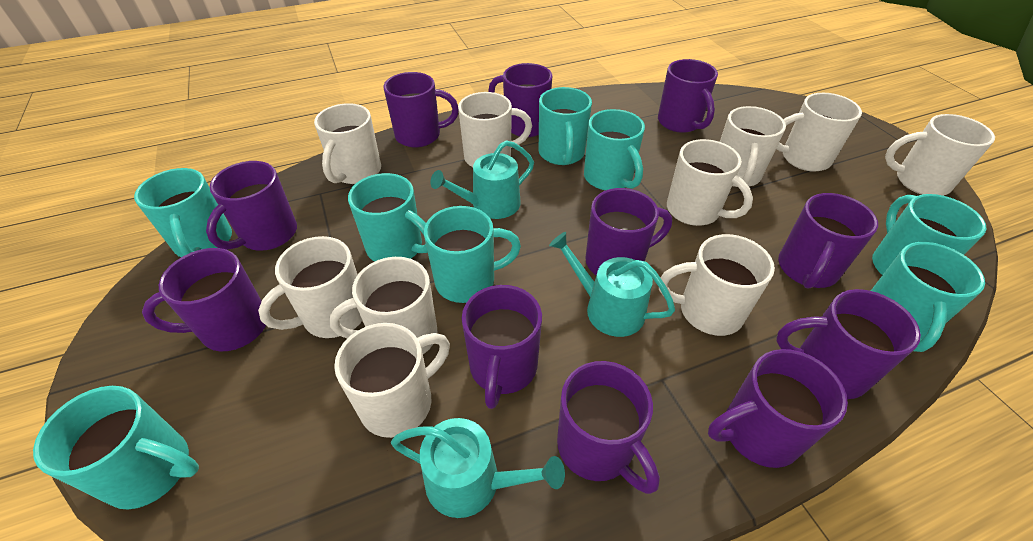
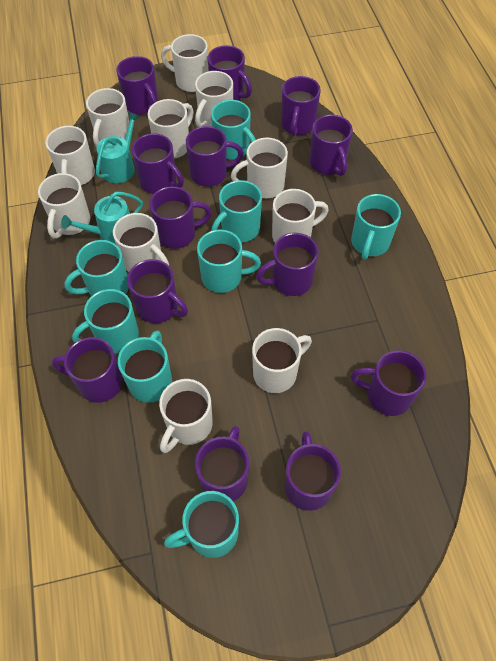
purple mug: [142,248,266,351] [206,161,297,250] [384,72,459,148] [462,285,542,409] [488,63,552,137] [557,361,660,494] [585,188,672,275] [658,59,718,133] [708,349,848,468] [776,289,921,399] [778,193,878,289] = 11 -> [52,337,123,403] [116,56,158,115] [127,259,188,323] [132,133,184,194] [149,186,212,249] [186,126,243,187] [195,426,249,501] [208,45,252,100] [256,233,319,296] [281,76,321,136] [285,431,341,511] [310,115,353,176] [351,350,427,416] = 13
turquoise watering can: [391,418,565,518] [430,140,534,219] [549,232,675,337] = 3 -> [61,192,143,244] [96,112,140,183] = 2
white mug: [258,236,362,338] [314,103,381,184] [329,257,437,354] [334,323,450,438] [458,92,532,167] [659,234,775,336] [667,139,753,226] [720,106,786,187] [776,93,862,172] [885,114,995,196] = 10 -> [38,173,90,239] [45,126,95,185] [86,88,129,147] [113,213,169,272] [148,99,194,158] [159,379,213,453] [161,34,209,92] [195,71,233,127] [231,138,288,198] [252,328,312,393] [272,189,328,243] = 11

